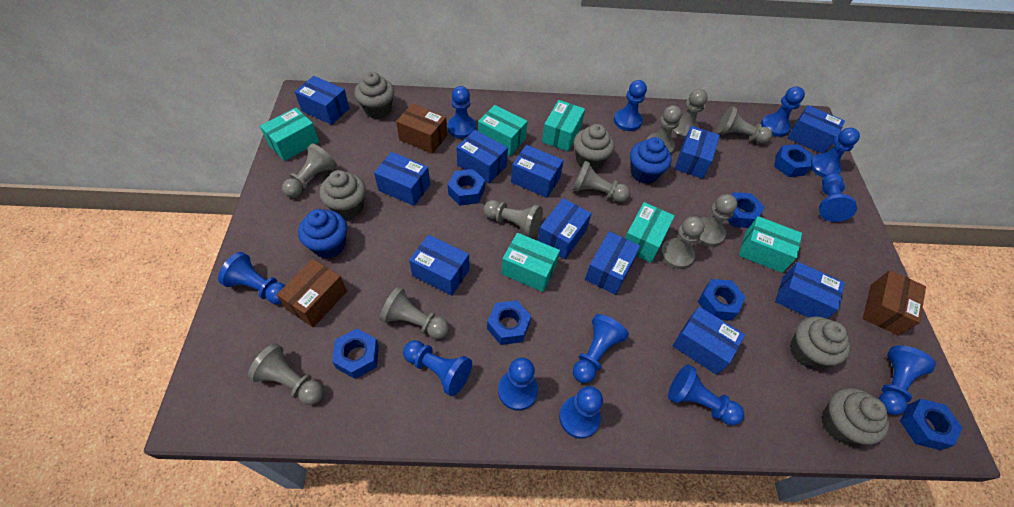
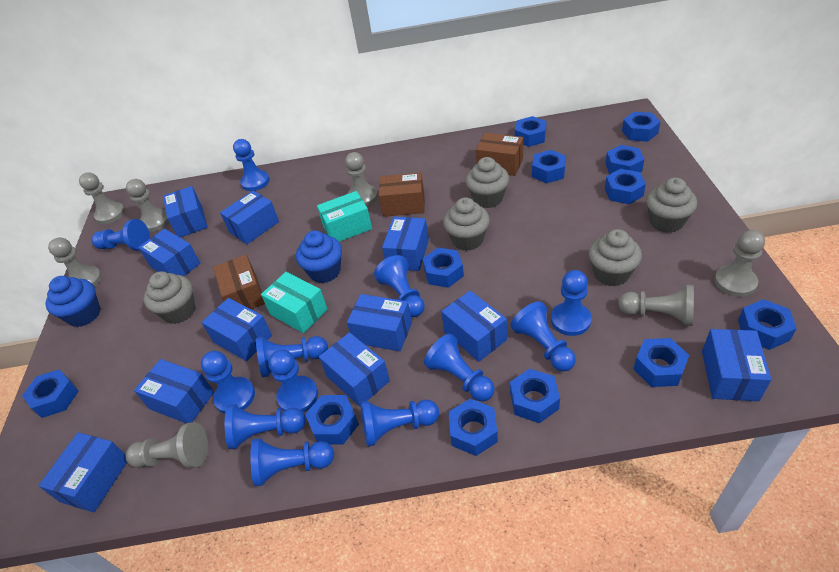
blue nut: [332,328,379,379] [448,169,485,205] [487,300,531,345] [698,279,746,321] [727,192,764,228] [774,144,813,177] [900,399,962,450] = 7 -> [22,369,79,418] [305,395,359,444] [422,248,464,288] [449,399,498,456] [510,369,560,423] [515,116,547,147] [532,150,566,183] [605,145,644,175] [605,169,646,204] [622,112,661,142] [634,338,689,387] [738,299,797,350] = 12
grey pawn: [248,343,324,405] [282,143,337,198] [380,286,449,339] [483,200,543,238] [572,161,630,202] [647,105,682,154] [660,216,705,269] [672,89,708,140] [698,194,738,247] [717,106,772,144] = 10 -> [48,237,102,287] [79,172,125,224] [125,422,208,468] [126,179,169,232] [345,152,378,206] [618,285,694,326] [714,230,765,297] = 7
turquoise box: [260,108,319,161] [478,105,528,156] [501,233,560,292] [542,100,585,151] [625,202,675,263] [739,216,802,273] = 6 -> [261,272,328,333] [317,191,372,242] = 2

